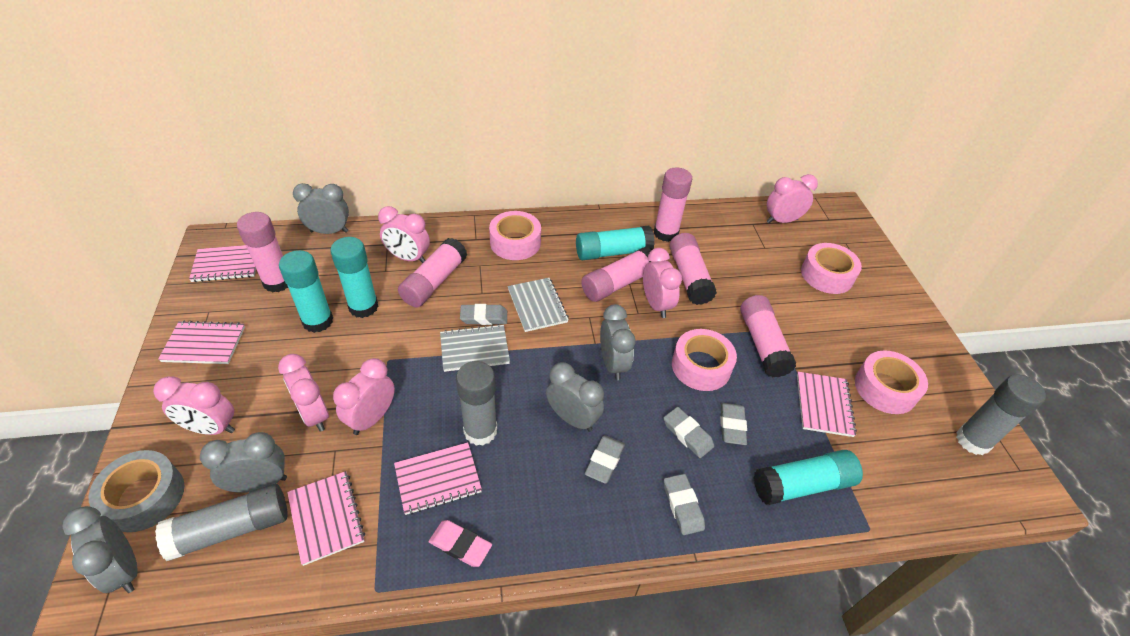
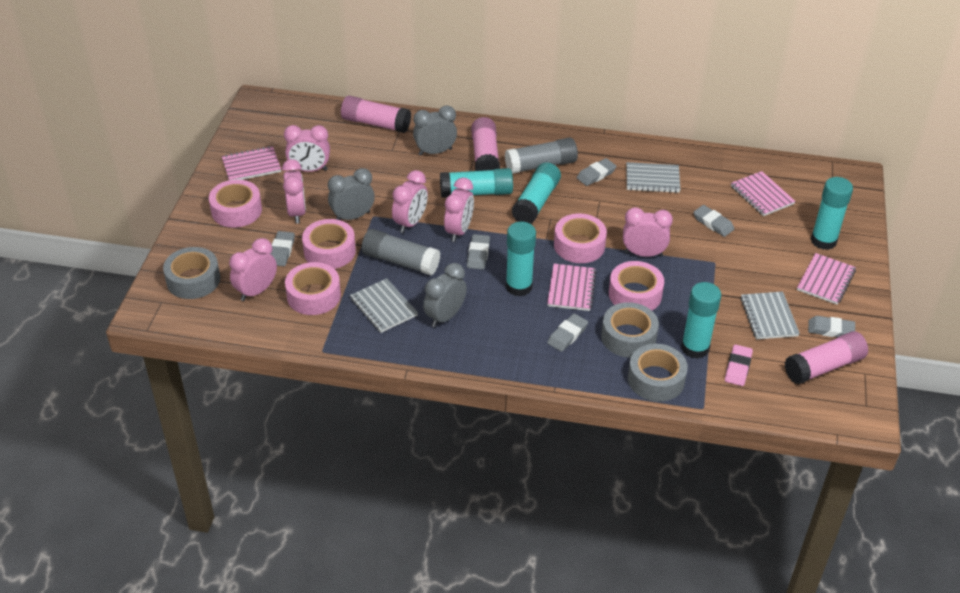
grey clock: [62,506,138,593] [200,432,287,493] [293,183,349,234] [546,362,604,432] [600,304,636,380] = 5 -> [328,168,375,220] [413,105,457,155] [423,263,467,327] = 3
grey eraser: [460,304,507,325] [585,435,625,484] [664,407,714,458] [664,474,705,535] [720,403,747,445] = 5 -> [270,231,295,266] [467,234,490,270] [547,314,588,352] [577,158,616,186] [693,205,734,237] [808,316,855,337] = 6
grey glue stick: [155,484,288,561] [456,361,497,446] [956,374,1046,455] = 3 -> [361,229,440,275] [505,138,578,174] = 2
grey notebook: [440,324,510,372] [508,278,569,332] = 2 -> [350,278,418,333] [626,162,680,193] [740,292,800,339] = 3
grey tape: [89,450,184,532] = 1 -> [163,247,220,299] [601,302,659,358] [628,344,688,402] = 3
pink glue stick: [237,212,288,293] [398,238,467,307] [581,247,651,302] [654,167,692,242] [670,233,717,305] [740,295,796,377] = 6 -> [341,96,411,133] [471,117,500,171] [784,331,868,384] = 3
pink notebook: [158,321,245,364] [189,245,256,282] [287,471,365,566] [394,442,482,515] [797,372,857,437] = 5 -> [221,146,281,180] [547,264,597,311] [731,171,795,216] [797,253,856,305] = 4
pink tape: [489,211,541,260] [672,329,737,391] [801,243,862,294] [855,351,928,414] = 4 -> [209,179,262,228] [285,262,341,315] [302,219,356,269] [554,214,607,263] [609,261,664,310] = 5
turquoise glue stick: [279,250,333,333] [330,237,379,318] [576,225,655,260] [754,450,863,505] = 4 -> [440,168,513,198] [506,221,536,297] [511,162,561,223] [681,282,721,359] [811,177,853,250] = 5

